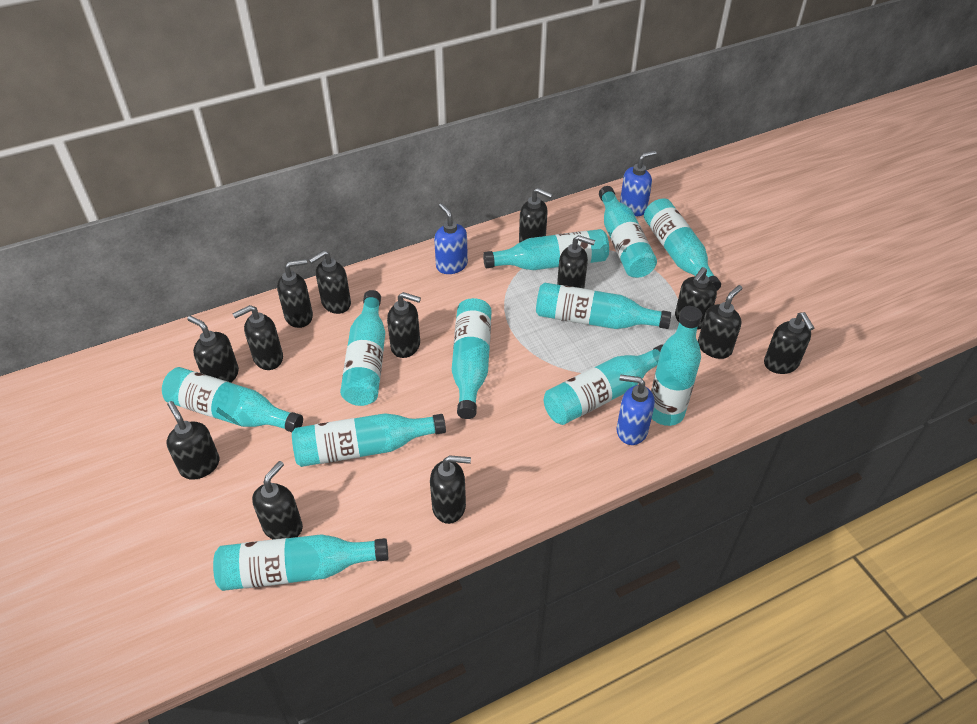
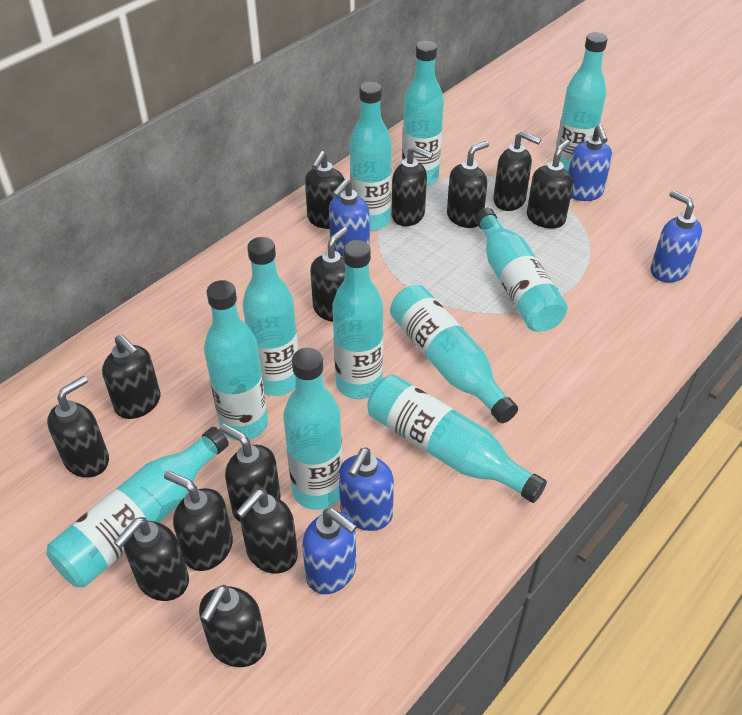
blue soap dispenser: [434,203,468,274] [617,374,655,445] [620,151,656,216] = 3 -> [302,508,357,594] [329,179,370,256] [339,448,394,531] [568,125,612,201] [651,190,702,282] = 5

